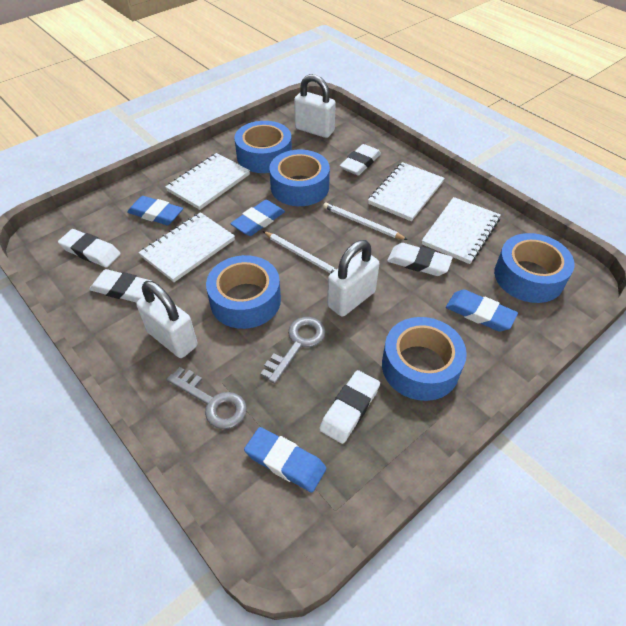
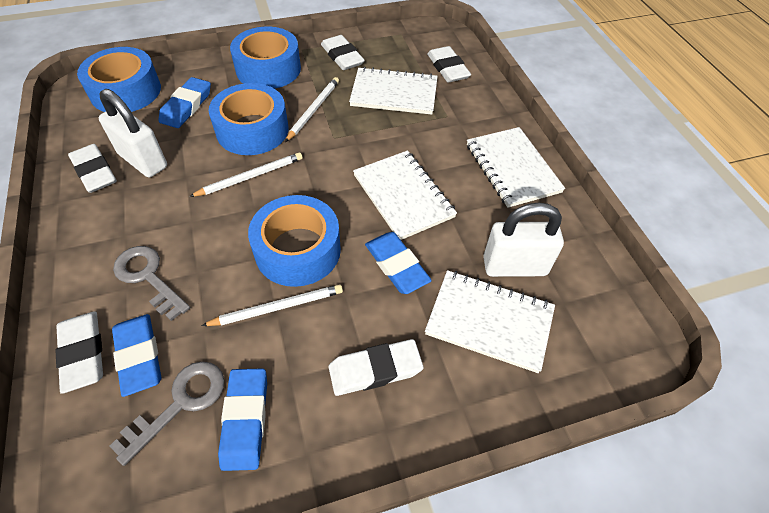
blue tape: [206,255,281,329] [234,121,292,173] [269,150,330,206] [382,317,467,401] [494,233,575,303] = 5 -> [77,47,161,112] [209,83,289,155] [230,27,301,89] [248,195,341,287] = 4
white padlock: [136,281,197,358] [294,74,336,138] [327,240,380,317] = 3 -> [99,89,167,177] [483,203,564,277] = 2
white pencil: [263,231,337,274] [323,203,408,240] = 2 -> [189,152,303,197] [201,284,343,326] [285,77,339,142] = 3

